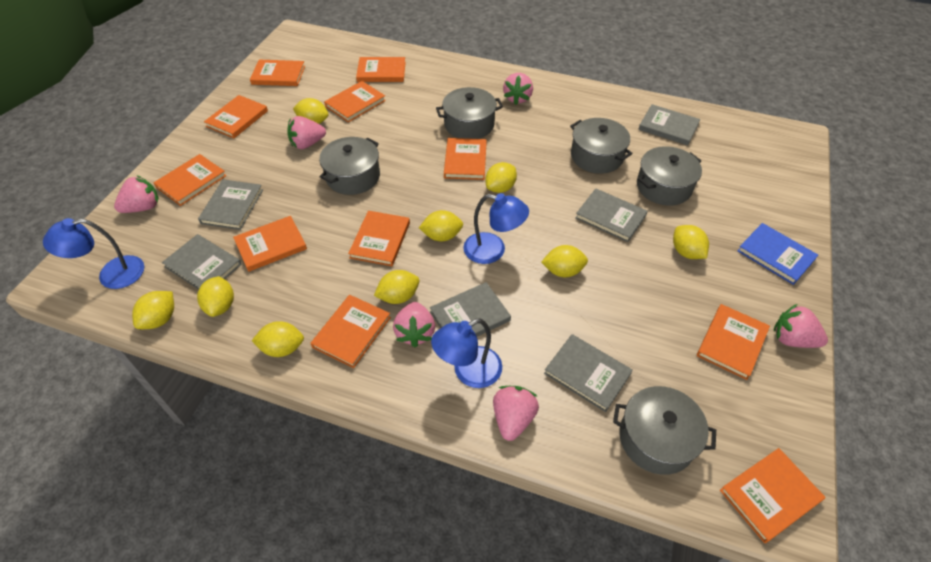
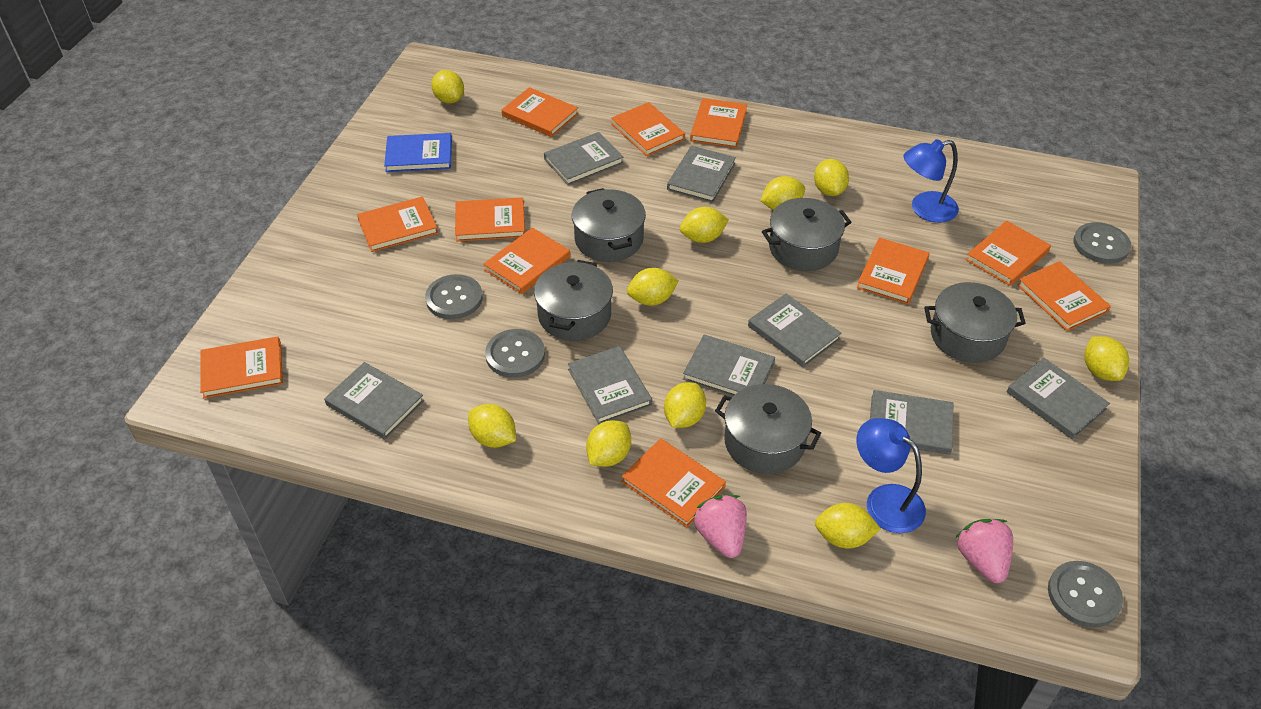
blue lamp: [43,218,144,289] [431,318,502,388] [463,193,529,264] = 3 -> [857,418,926,533] [903,139,959,223] = 2
grey book: [162,234,242,290] [198,179,263,230] [430,282,511,337] [544,334,633,412] [575,188,648,242] [638,104,700,146] = 6 -> [324,362,424,439] [544,132,623,185] [568,346,652,424] [667,146,736,203] [683,335,775,396] [748,293,841,367] [870,390,953,455] [1007,358,1110,439] = 8
grey button: none = 0 -> [425,274,483,319] [485,329,545,378] [1048,561,1123,628] [1073,222,1131,264] = 4
pink strawberry: [114,175,158,213] [287,116,326,149] [393,302,435,347] [493,386,539,441] [503,73,533,105] [774,304,828,348] = 6 -> [693,495,747,558] [955,519,1013,583] = 2
yellow lemon: [132,291,174,329] [197,276,234,317] [252,321,304,357] [293,98,328,124] [374,270,419,304] [419,210,463,241] [485,162,517,193] [541,245,588,277] [673,225,709,259] = 9 -> [431,70,464,104] [468,404,516,448] [586,420,631,467] [627,268,679,306] [664,382,706,428] [680,207,729,243] [760,176,805,210] [814,159,849,196] [815,503,881,548] [1084,336,1129,381] = 10

